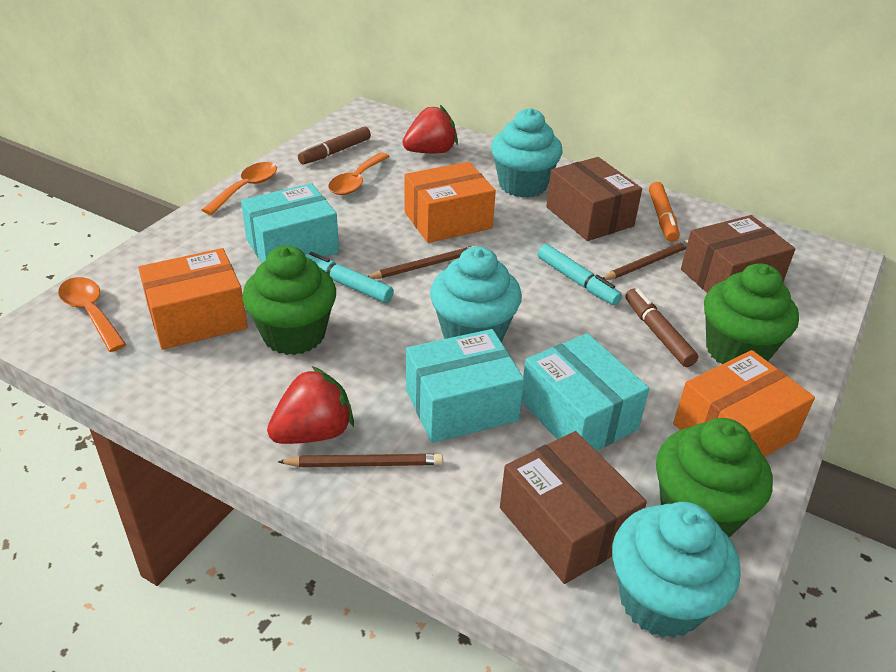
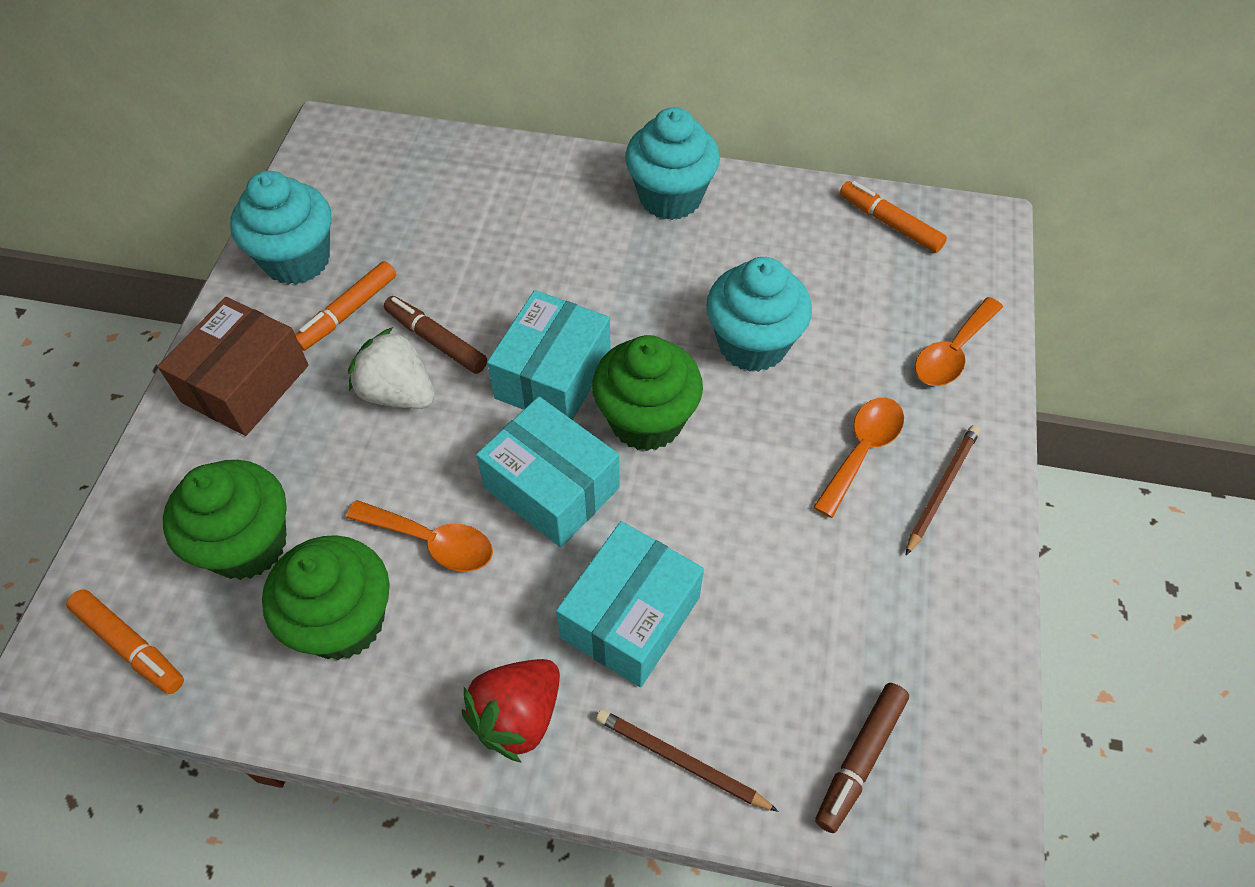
brown box: [500,431,647,584] [546,157,642,241] [681,215,795,293] = 3 -> [158,297,308,436] = 1
brown pencil: [278,454,443,467] [367,245,477,279] [603,240,688,280] = 3 -> [596,709,778,812] [906,425,980,555] = 2
orange box: [138,248,247,350] [404,162,496,243] [673,350,815,457] = 3 -> none = 0
orange marker: [649,182,679,242] = 1 -> [66,590,184,694] [295,261,396,351] [840,181,947,253] = 3
red strawberry: [267,366,354,444] [402,105,458,153] = 2 -> [462,659,560,763] = 1
turquoise marker: [305,252,394,303] [538,244,622,305] = 2 -> none = 0
white strawberry: none = 0 -> [348,327,435,409] = 1

